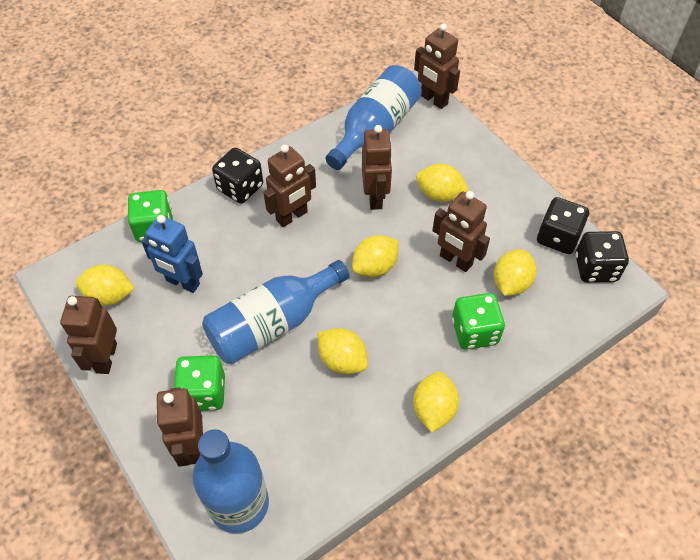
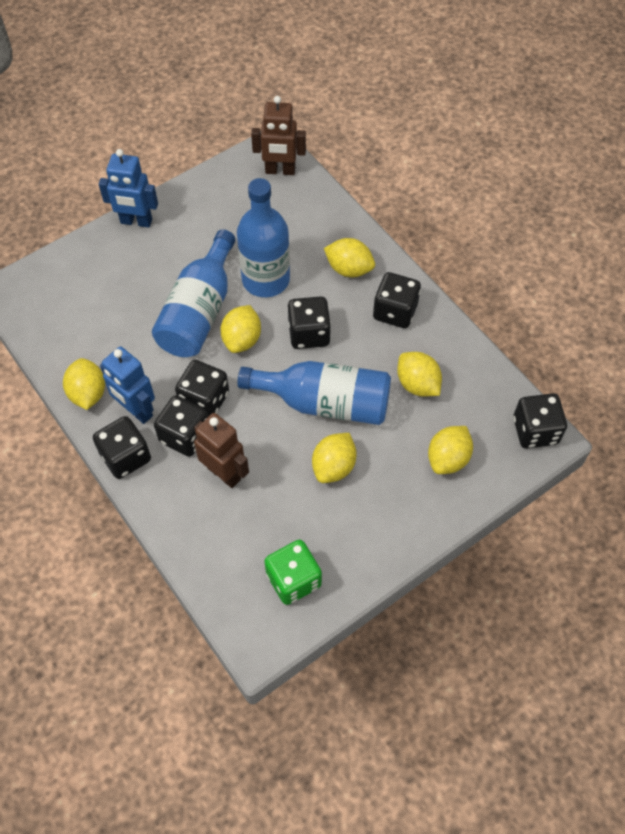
black dice: [212,148,263,204] [537,197,589,254] [576,231,629,283] = 3 -> [93,416,151,479] [154,395,208,457] [175,360,229,416] [288,296,331,349] [373,272,421,328] [513,393,567,448] = 6
blue robot: [141,215,203,293] = 1 -> [99,149,158,228] [100,346,155,424] = 2
brown robot: [60,296,117,374] [156,387,203,467] [263,145,316,227] [362,125,393,210] [414,23,460,109] [432,191,490,272] = 6 -> [194,413,249,488] [251,96,306,175] = 2
green dice: [128,190,173,242] [174,355,225,411] [452,293,505,350] = 3 -> [264,540,322,605] = 1

